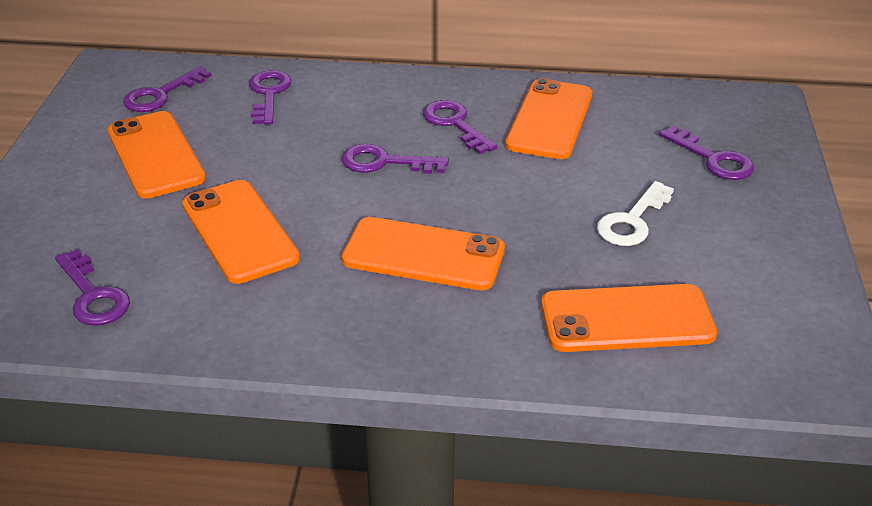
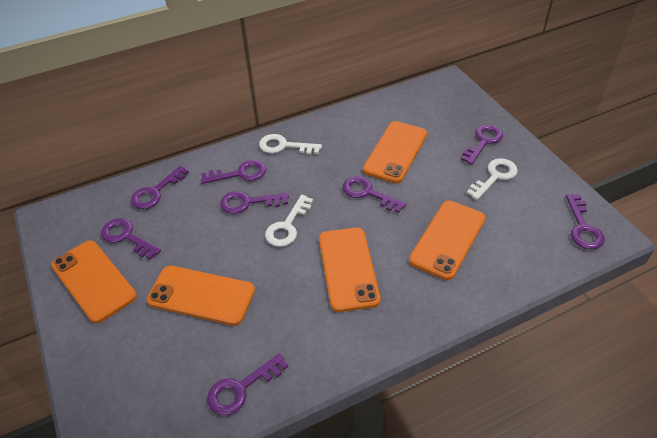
purple key: [55,249,130,326] [123,66,212,112] [249,70,291,125] [342,144,449,174] [423,100,497,154] [659,125,754,180] = 6 -> [101,218,161,260] [131,166,189,209] [201,160,266,184] [207,353,288,415] [220,191,289,214] [343,176,406,213] [461,125,503,165] [566,194,605,250] = 8
white key: [597,181,674,246] = 1 -> [259,134,322,155] [265,195,313,247] [467,158,518,200] = 3

